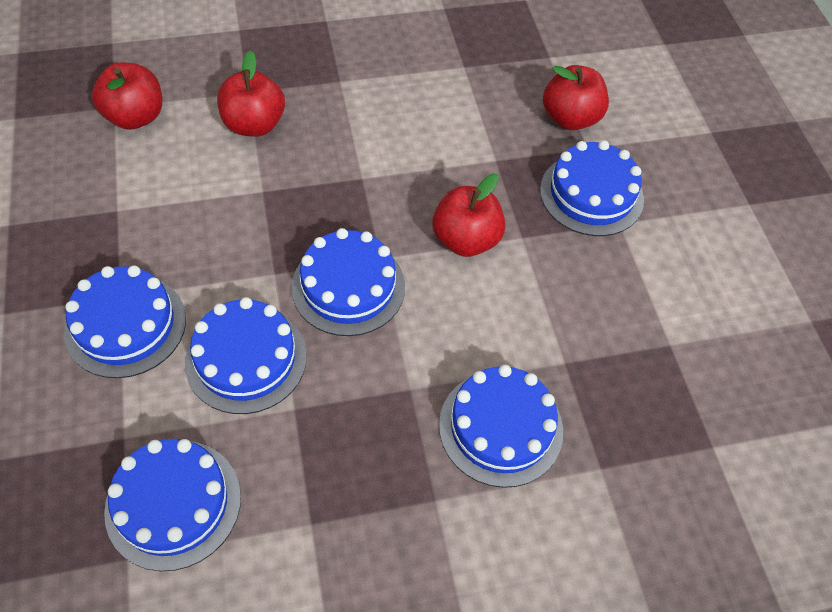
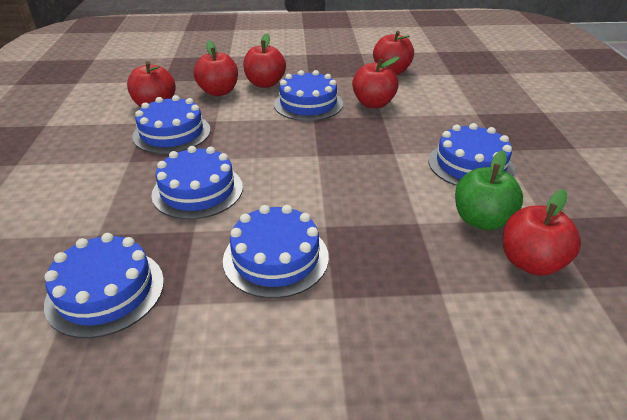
green apple: none = 0 -> [455,150,523,230] = 1
red apple: [92,62,162,130] [217,50,285,137] [432,174,505,257] [543,65,609,130] = 4 -> [127,61,176,107] [194,41,238,96] [243,34,286,88] [352,57,399,108] [373,31,414,75] [503,189,581,276] = 6

